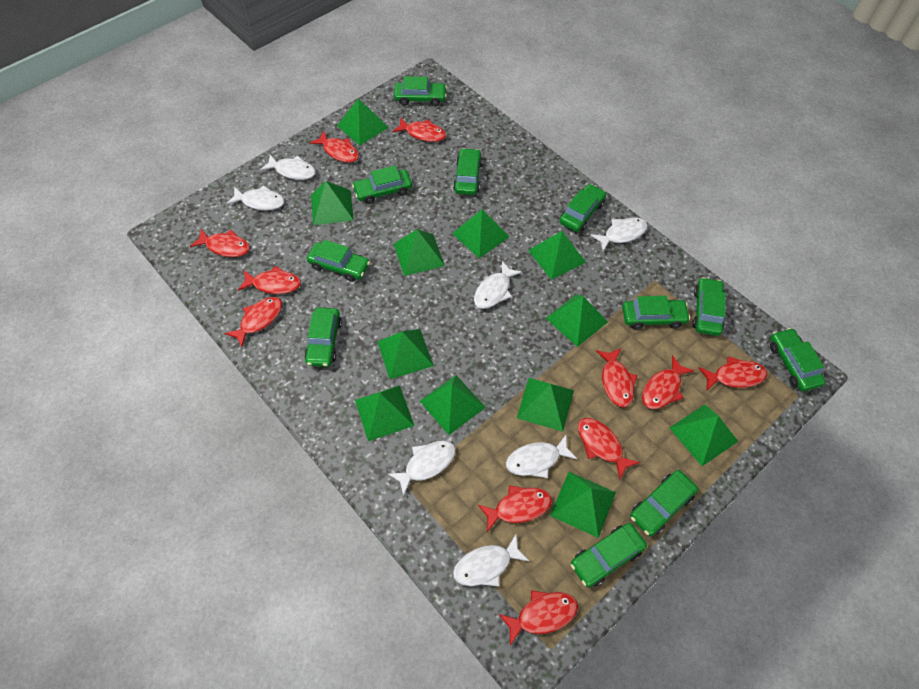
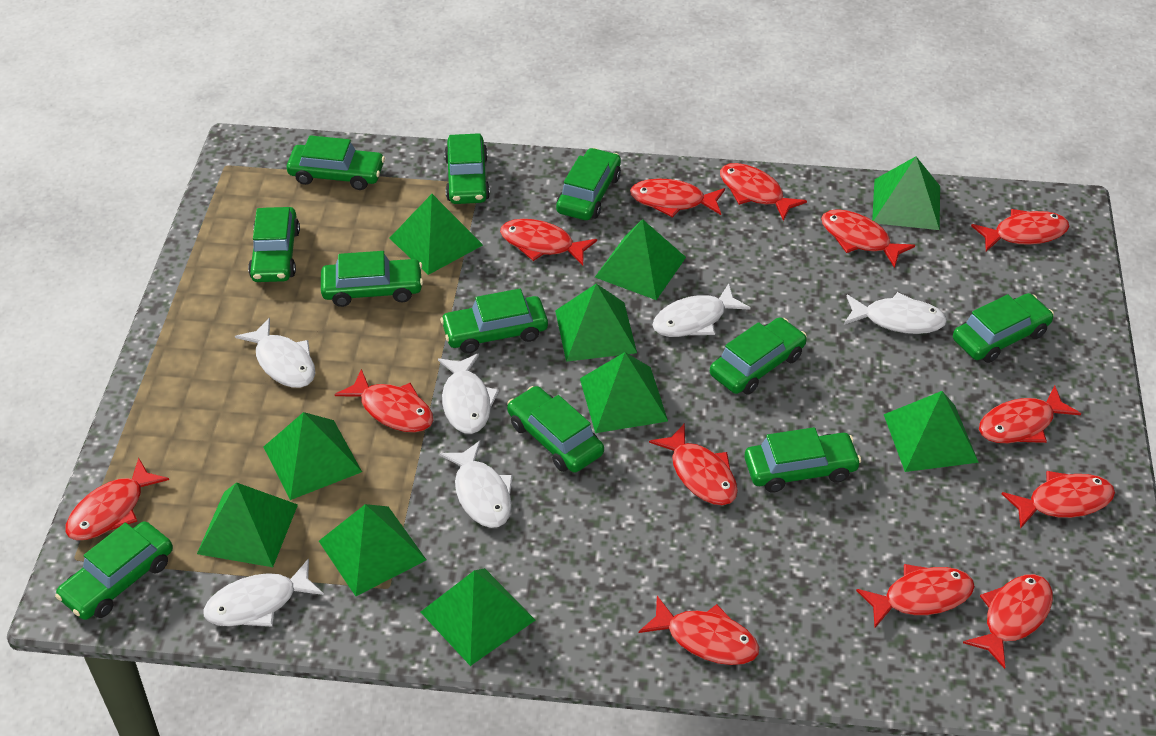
green pyramid: [311,181,354,225] [337,98,389,145] [355,385,414,441] [377,329,434,379] [394,229,445,276] [420,375,486,435] [452,209,510,258] [517,378,574,432] [528,231,586,280] [546,294,608,347] [550,472,616,538] [670,405,738,466] = 12 -> [197,482,298,567] [264,412,362,500] [319,504,426,596] [389,194,483,275] [421,568,535,666] [555,284,637,362] [580,352,668,433] [595,219,686,300] [872,156,940,230] [884,391,979,472] = 10
red fish: [190,229,250,257] [224,297,282,347] [238,266,301,294] [310,131,359,163] [392,117,446,142] [478,485,552,532] [499,590,578,646] [578,418,640,479] [596,348,637,407] [642,355,695,409] [699,356,767,391] = 11 -> [65,458,169,540] [334,369,433,432] [500,219,597,265] [630,178,725,218] [639,596,759,665] [649,423,738,505] [720,163,807,221] [821,209,915,268] [856,564,975,628] [963,574,1053,669] [971,209,1070,251] [979,386,1081,443] [1002,471,1115,529] = 13
white fish: [226,185,285,210] [260,155,316,180] [388,441,456,496] [453,534,529,586] [474,261,522,309] [506,435,577,478] [590,218,648,251] = 7 -> [204,558,324,627] [235,318,315,388] [438,353,499,434] [440,441,513,528] [652,283,751,337] [844,292,947,334] = 6

